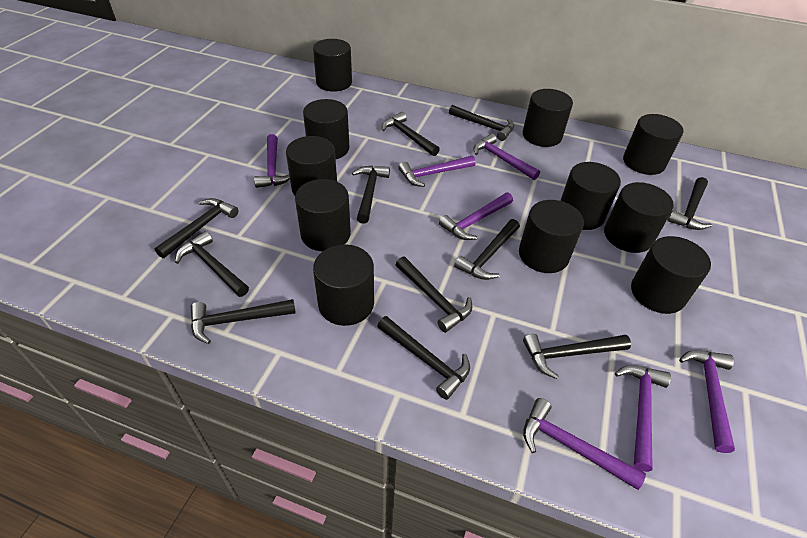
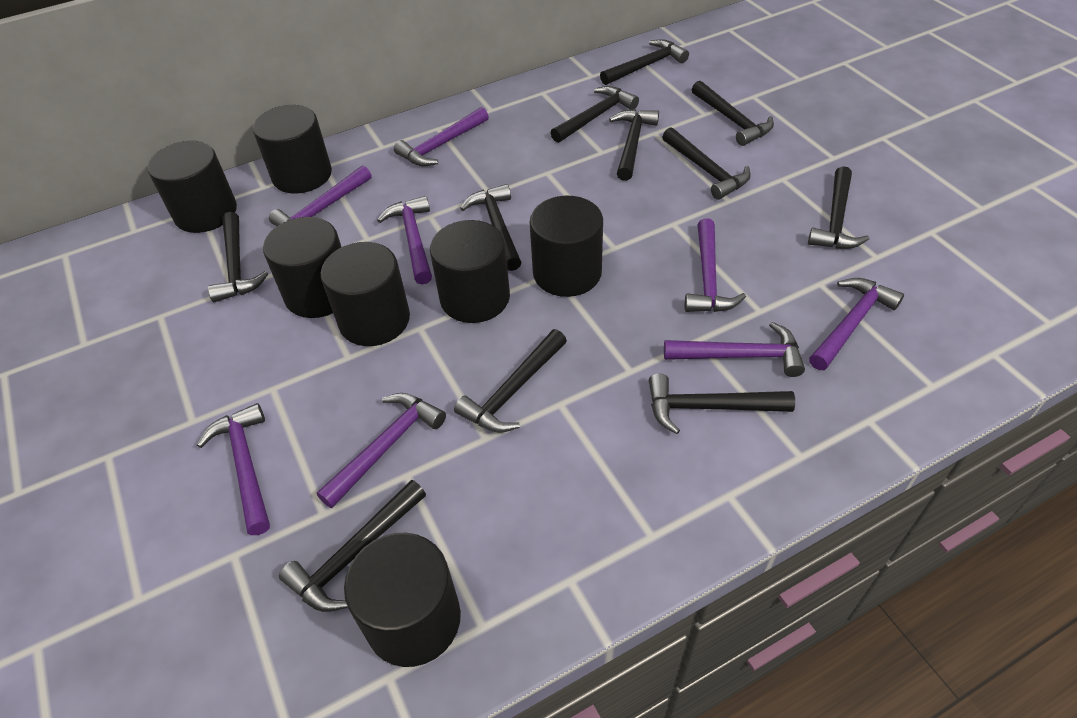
black cylinder: [286,136,337,196] [295,179,351,251] [303,99,349,159] [313,39,352,92] [313,245,374,326] [519,200,584,273] [523,89,573,147] [560,162,621,230] [604,182,674,253] [623,114,684,175] [631,236,711,314] = 11 -> [148,141,237,233] [253,105,332,194] [263,217,341,318] [321,242,410,346] [344,533,461,667] [430,220,510,323] [530,196,603,297] = 7
purple hammer: [254,134,290,188] [398,156,476,187] [439,192,513,240] [473,133,540,180] [523,398,646,490] [615,365,671,472] [679,350,735,453] = 7 -> [197,403,270,535] [269,166,371,226] [317,393,446,508] [377,196,432,284] [394,107,489,166] [664,322,805,377] [685,219,746,312] [809,278,904,370] = 8

